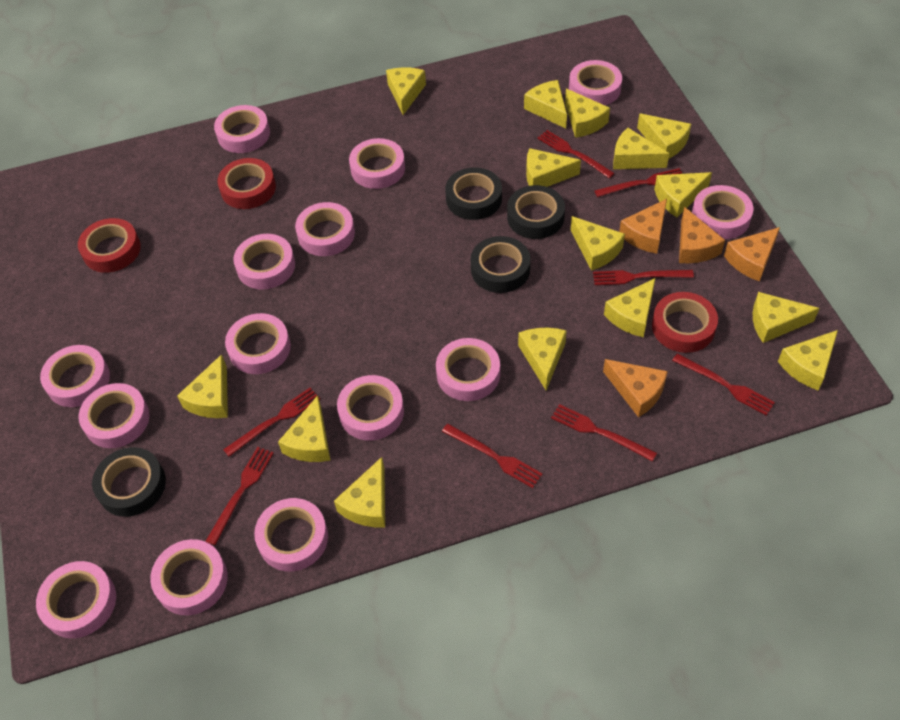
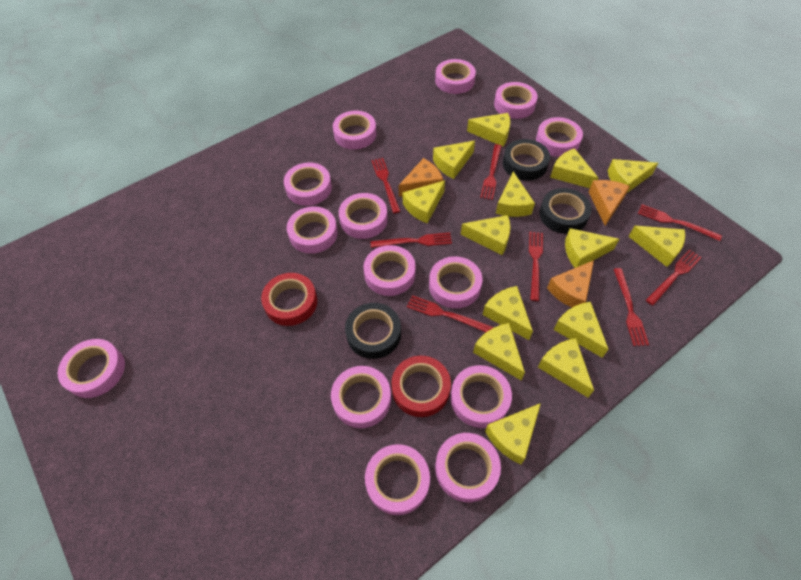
black tape: [92,447,166,517] [445,167,502,220] [470,236,531,293] [507,185,565,239] = 4 -> [345,303,401,359] [503,139,550,181] [539,188,592,234] = 3
orange cheese: [603,359,668,417] [619,199,667,254] [679,207,725,263] [724,227,780,282] = 4 -> [399,158,443,197] [547,260,594,308] [589,180,630,226] = 3
red tape: [78,218,141,273] [217,158,276,209] [652,292,718,353] = 3 -> [261,273,317,326] [391,356,451,417] = 2
yellow cheese: [177,354,228,418] [278,395,330,462] [334,457,385,527] [386,68,426,115] [518,328,567,390] [524,80,567,129] [526,148,581,187] [565,89,610,138] [571,216,625,271] [604,278,655,337] [613,128,669,169] [637,113,691,158] [654,172,712,217] [753,292,820,343] [778,330,838,390] = 15 -> [403,180,445,224] [433,141,475,179] [461,215,510,255] [467,113,510,147] [473,323,525,380] [483,286,533,340] [485,403,541,464] [496,172,535,217] [538,338,594,397] [550,148,598,188] [554,302,609,358] [565,228,619,268] [608,159,658,194] [628,226,685,267] = 14

